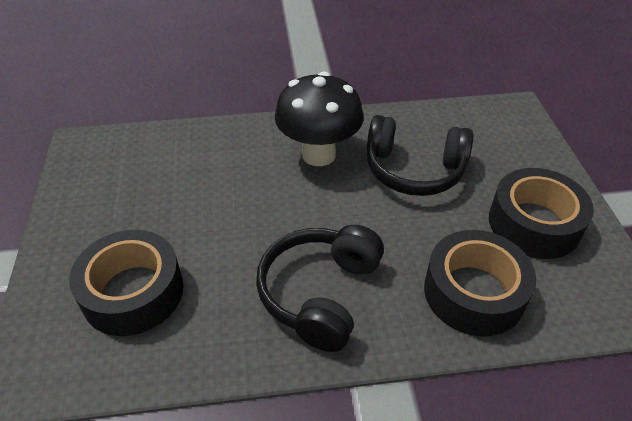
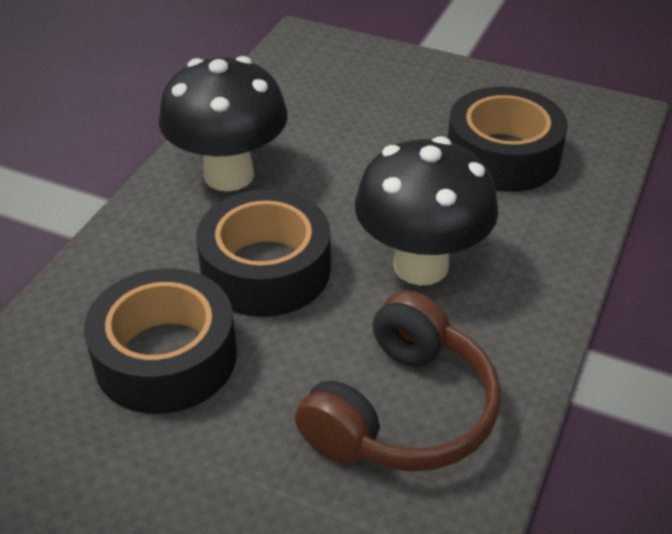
black headphones: [256,225,384,352] [367,115,474,196] = 2 -> none = 0
black mushroom: [275,72,364,166] = 1 -> [159,56,288,192] [355,136,498,285] = 2
brown headphones: none = 0 -> [295,290,501,471] = 1

